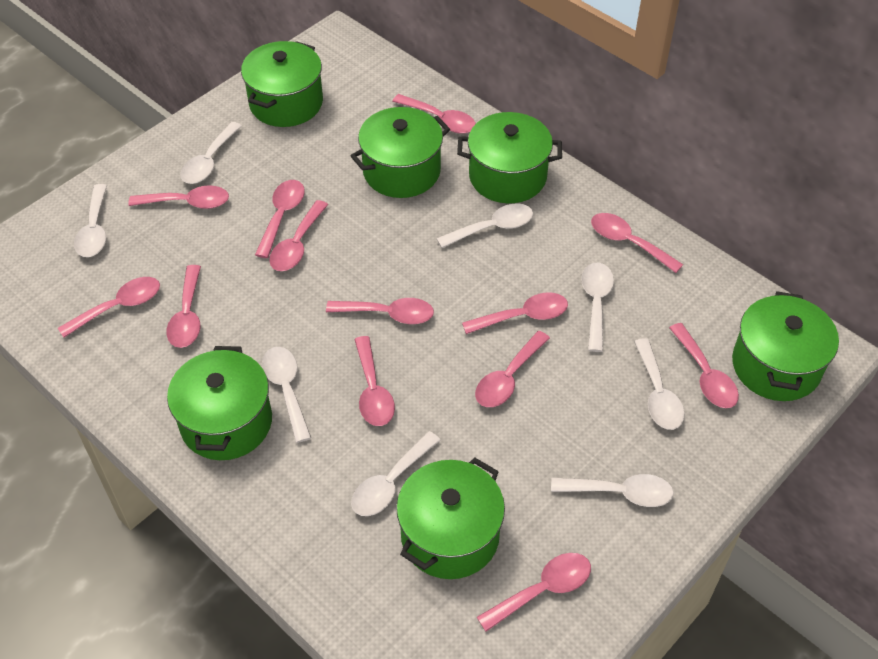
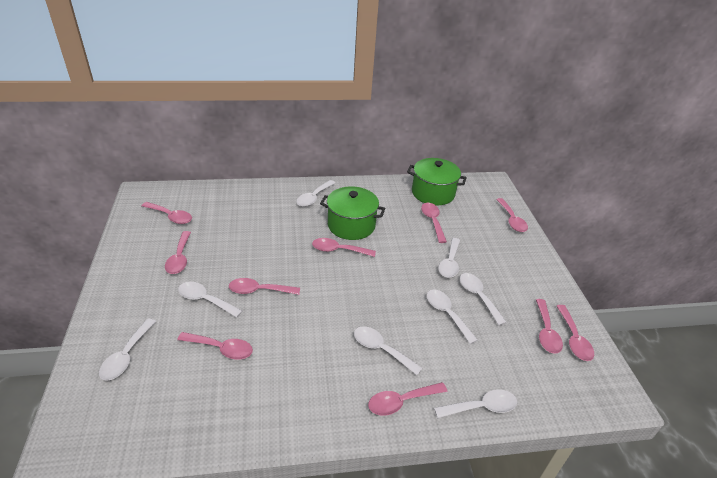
green pot: [167,346,272,460] [241,41,323,127] [350,107,450,198] [396,458,505,579] [457,112,562,203] [732,291,839,401] = 6 -> [320,186,386,240] [407,158,466,206] = 2
pink spoon: [58,277,160,338] [128,185,229,209] [166,265,201,348] [255,180,305,258] [269,200,328,271] [326,298,434,324] [354,336,395,426] [392,94,476,134] [462,292,568,334] [475,331,550,407] [477,553,591,632] [591,213,683,273] [669,323,739,408] = 13 -> [142,202,192,224] [165,231,191,274] [177,332,253,360] [229,278,300,295] [312,238,376,257] [368,382,447,415] [421,203,447,243] [496,198,528,232] [536,299,563,353] [557,305,594,361] = 10

